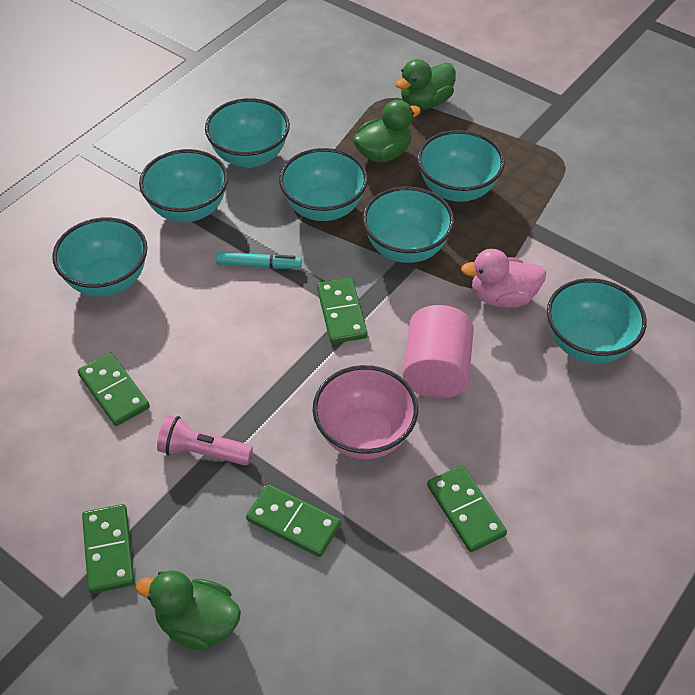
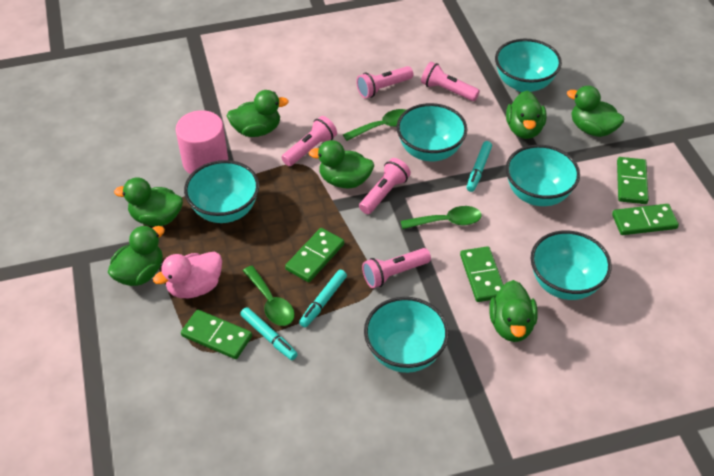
green duck: [136,570,241,651] [353,100,421,162] [395,59,456,109] = 3 -> [108,225,165,286] [114,178,183,227] [227,90,289,137] [309,140,374,188] [489,280,538,342] [506,91,547,139] [567,86,624,137] = 7
green spoon: none = 0 -> [243,266,295,326] [343,109,406,141] [401,206,482,229] = 3
pink bowl: [313,365,418,459] = 1 -> none = 0
pink flashlight: [157,415,253,466] = 1 -> [281,116,337,166] [356,66,413,98] [359,158,411,214] [362,248,431,288] [421,62,480,101] = 5
turquoise bowl: [52,218,147,297] [139,149,228,222] [205,98,290,168] [279,148,368,221] [362,186,454,263] [417,130,505,202] [547,278,647,363] = 7 -> [184,160,259,223] [364,297,449,373] [396,103,467,161] [495,39,562,92] [506,145,580,206] [530,231,612,300] = 6
turquoise marker: [216,252,302,269] = 1 -> [240,307,298,360] [299,270,347,328] [467,141,492,192] = 3

